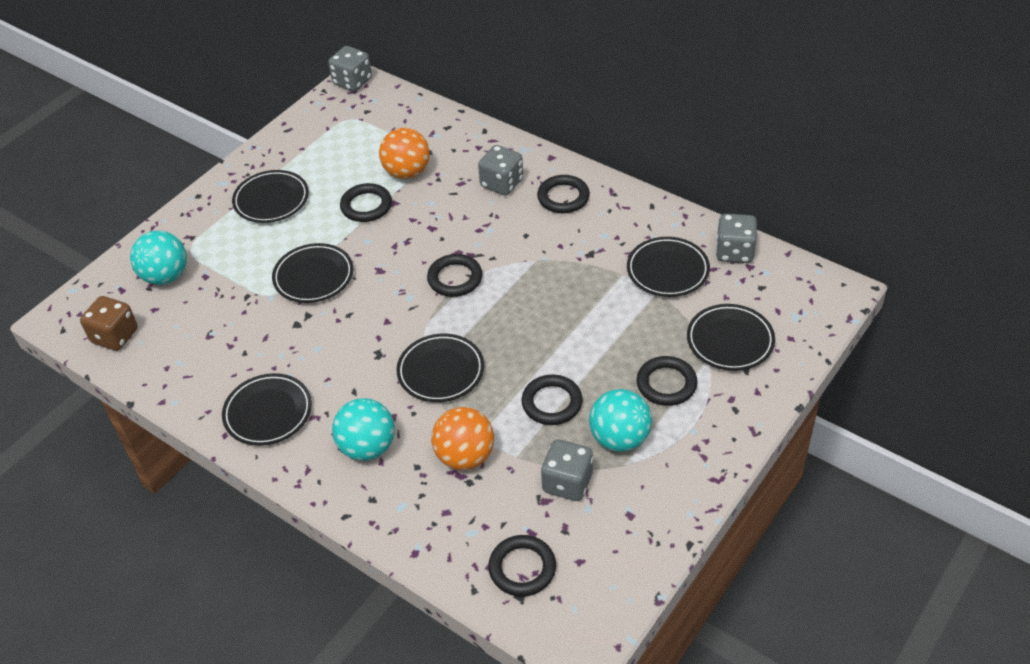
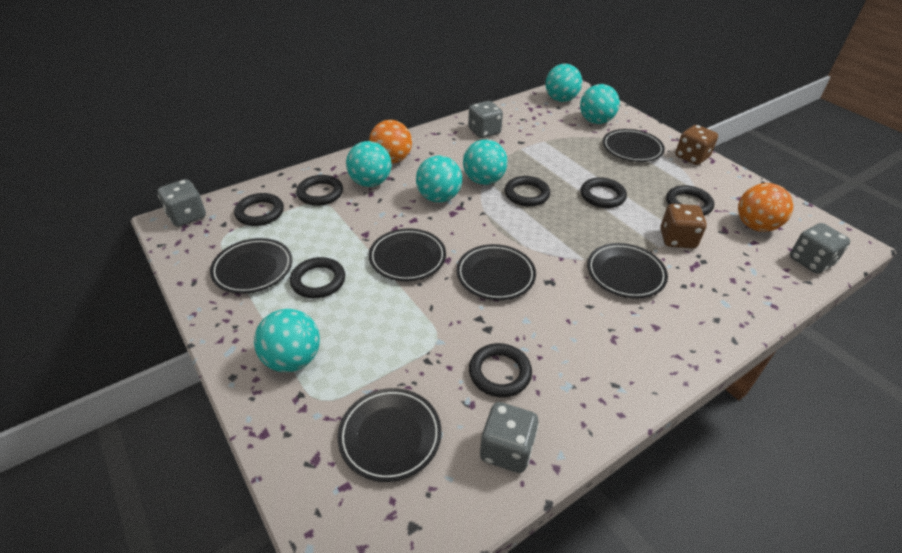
black ring: [340,183,392,222] [427,254,482,297] [488,535,556,597] [522,374,583,425] [537,175,590,213] [637,356,698,406] = 6 -> [234,193,284,226] [290,257,345,298] [296,175,343,206] [469,343,532,397] [505,176,550,206] [581,177,627,208] [666,185,714,216] = 7
brown dice: [80,296,138,351] = 1 -> [660,204,707,248] [675,125,718,165] = 2
turquoise ball: [130,231,187,285] [332,398,395,461] [589,389,652,452] = 3 -> [254,309,320,372] [346,141,391,187] [416,155,462,203] [463,139,507,185] [545,64,582,102] [580,84,620,124] = 6

